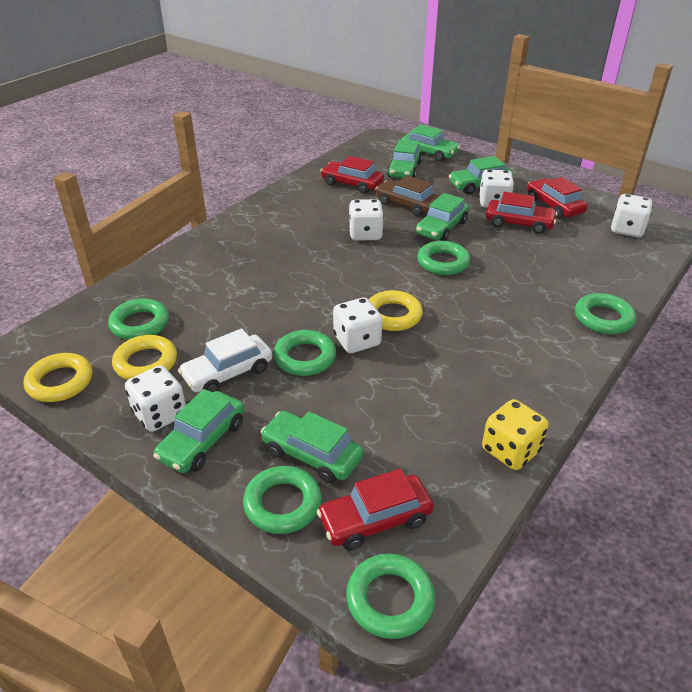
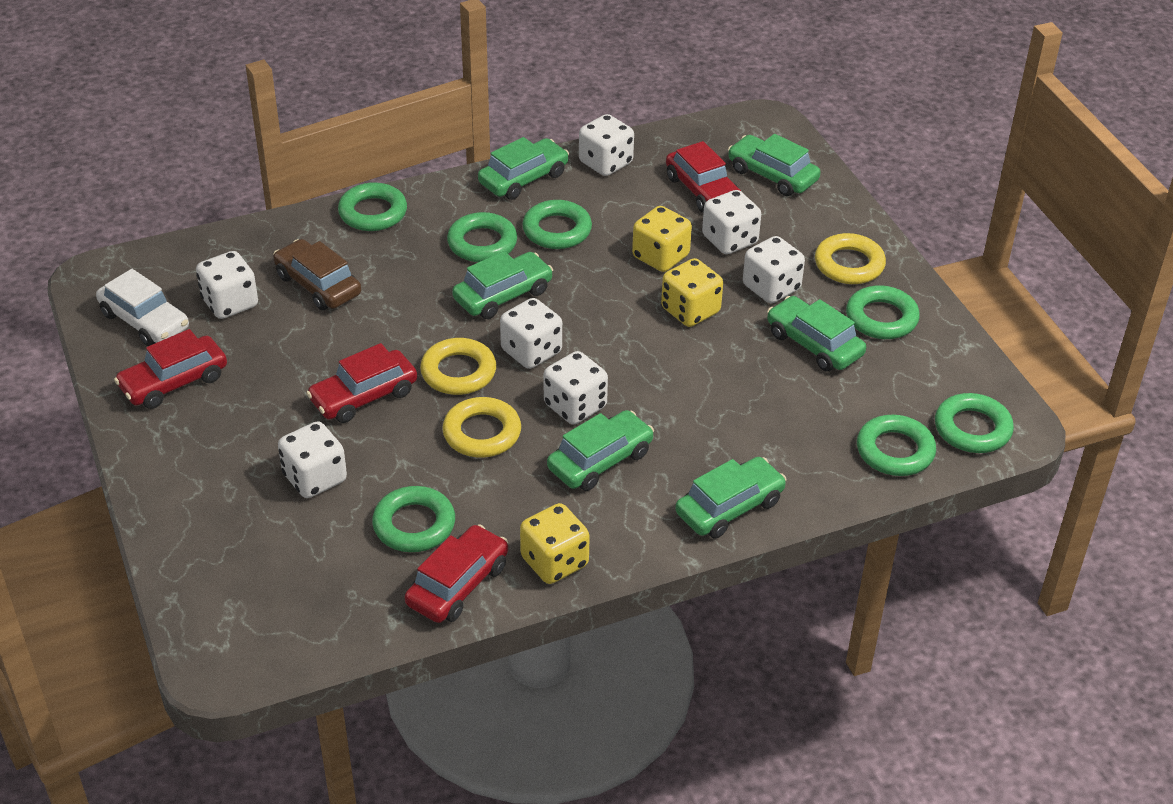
green ring: [108,299,169,340] [243,466,322,534] [273,330,336,376] [346,553,435,639] [417,241,470,275] [575,293,636,334] = 6 -> [338,182,407,231] [372,486,455,552] [447,212,517,262] [522,200,592,249] [846,285,920,339] [857,415,936,476] [935,393,1014,453] = 7
white dice: [125,365,186,432] [333,298,382,353] [349,199,384,241] [479,169,514,208] [611,194,653,237] = 5 -> [196,251,258,319] [278,421,347,498] [500,298,562,369] [544,351,608,425] [579,114,634,176] [702,190,761,254] [743,236,805,303] = 7
yellow dice: [482,399,549,470] = 1 -> [520,503,590,584] [632,206,692,272] [661,258,723,327] = 3

